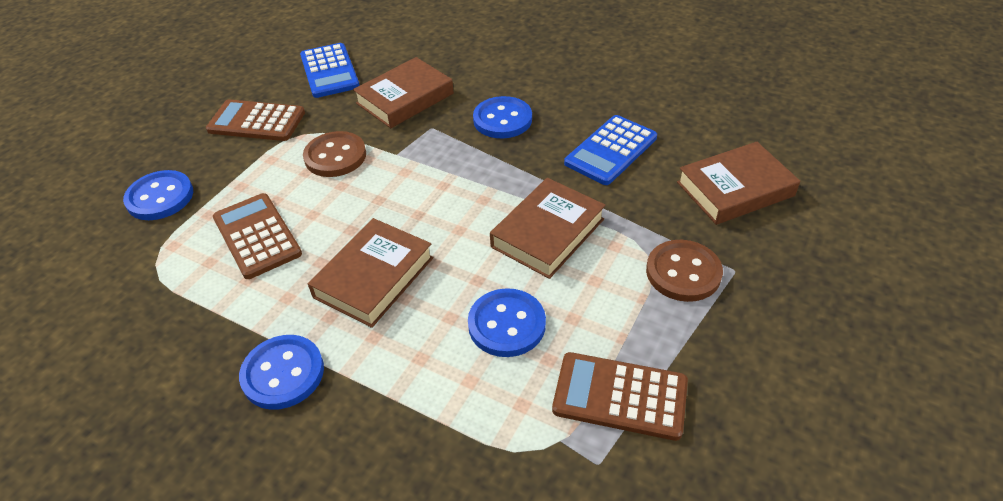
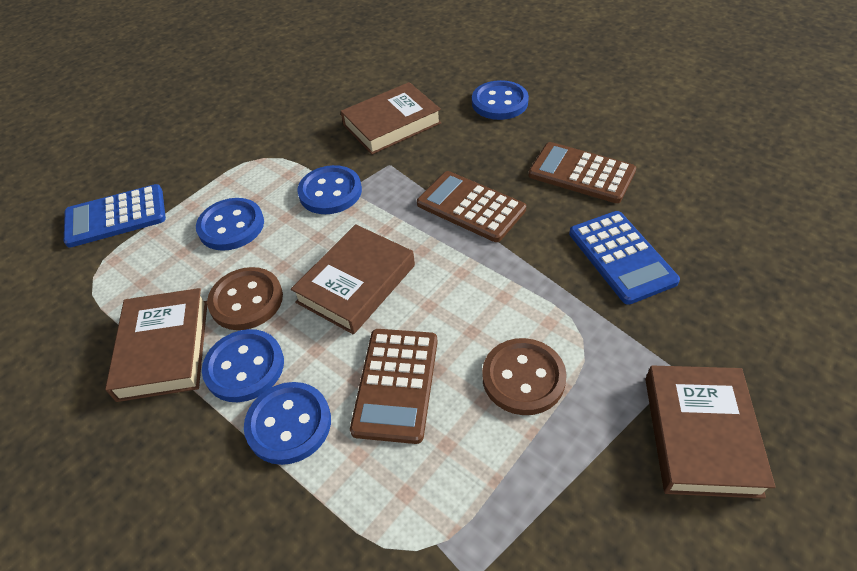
blue button: [123,170,193,220] [239,335,324,410] [468,288,546,357] [473,96,532,138] = 4 -> [196,198,264,251] [202,329,284,402] [244,382,331,465] [297,165,362,214] [472,80,529,120] = 5

